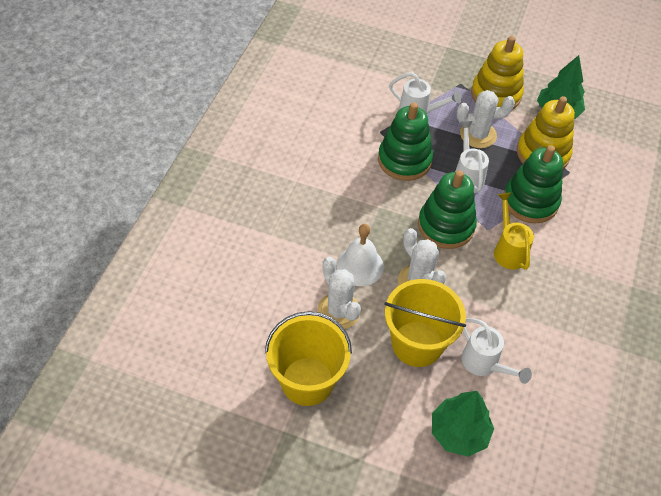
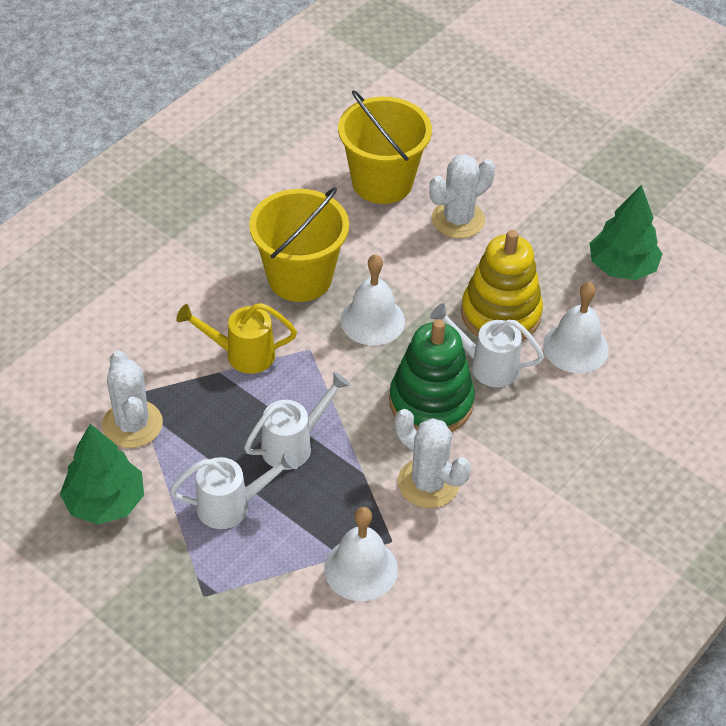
green stacking toy: [378,102,433,181] [418,170,477,249] [504,145,563,223] = 3 -> [389,319,475,432] = 1
white bell: [336,224,384,286] = 1 -> [324,507,398,601] [341,254,405,345] [543,282,609,373] = 3
yellow stacking toy: [471,36,524,109] [517,96,575,169] = 2 -> [461,230,543,341] = 1

